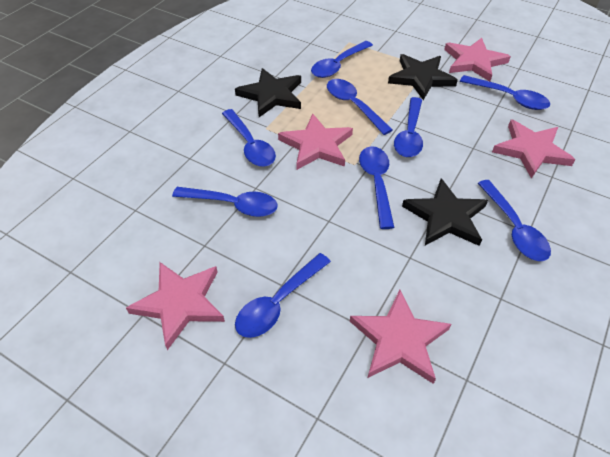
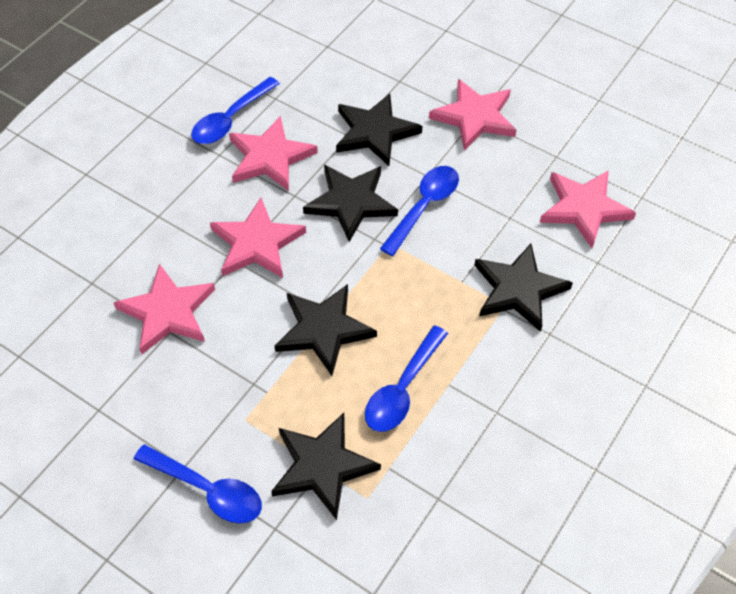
black star: [235,68,301,117] [388,54,458,100] [402,178,488,246] = 3 -> [271,413,381,520] [275,284,377,376] [303,165,398,242] [336,93,422,166] [474,244,573,332] = 5
blue spoon: [172,187,278,217] [222,109,276,167] [235,253,331,338] [311,41,373,78] [327,79,393,135] [359,146,395,229] [394,97,423,157] [460,75,550,110] [478,180,551,261] = 9 -> [134,444,262,524] [191,77,280,144] [365,326,448,432] [380,166,459,256] = 4

